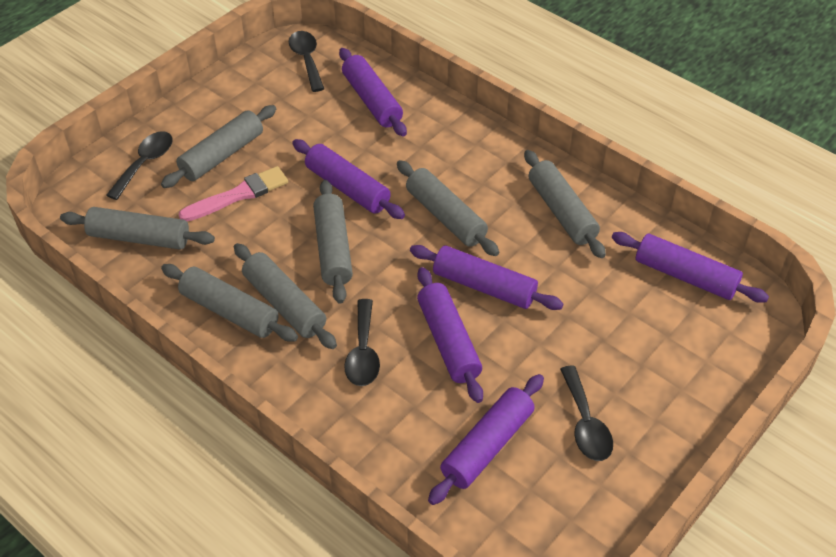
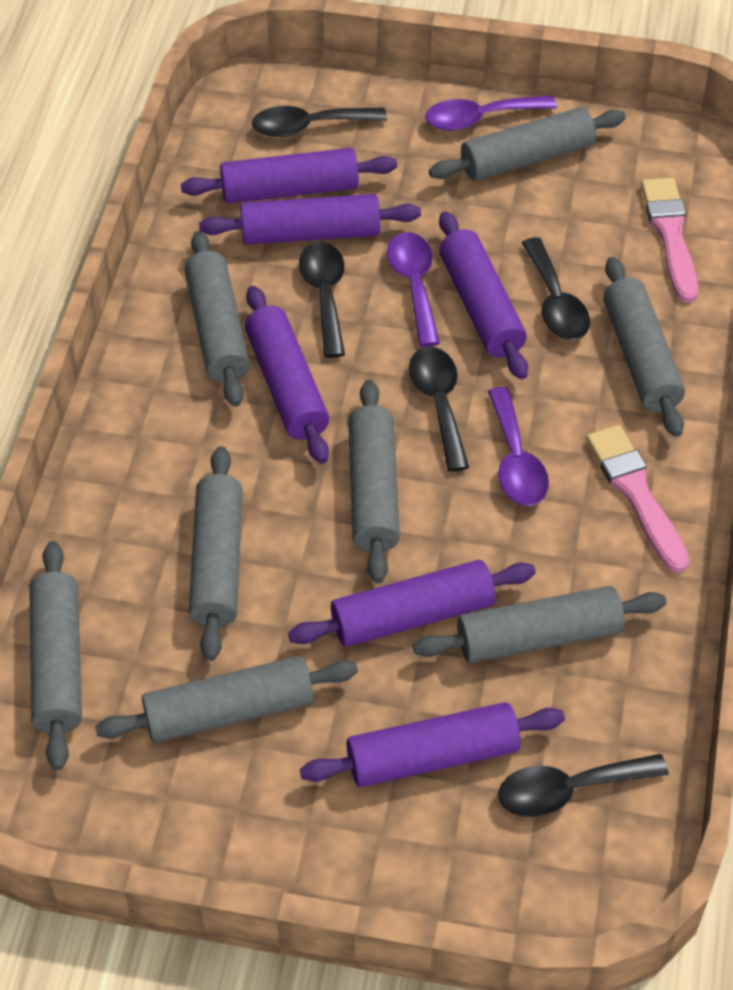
black spoon: [106,131,173,200] [288,31,324,92] [344,299,380,386] [560,365,613,461] = 4 -> [252,106,387,137] [299,242,345,358] [409,347,469,472] [498,754,669,817] [522,237,590,340] = 5
grey rolling pin: [60,207,215,250] [161,105,276,188] [161,264,298,342] [234,243,337,349] [313,180,353,304] [397,160,499,256] [524,150,606,258] = 7 -> [29,541,82,770] [95,656,358,743] [185,231,250,407] [188,446,243,661] [348,380,400,583] [413,586,667,663] [429,107,626,181] [603,257,685,437] = 8
pink brush: [178,166,288,221] = 1 -> [586,425,689,573] [641,178,698,303] = 2
purple spoon: none = 0 -> [387,232,440,347] [425,95,557,131] [488,387,549,506] = 3

